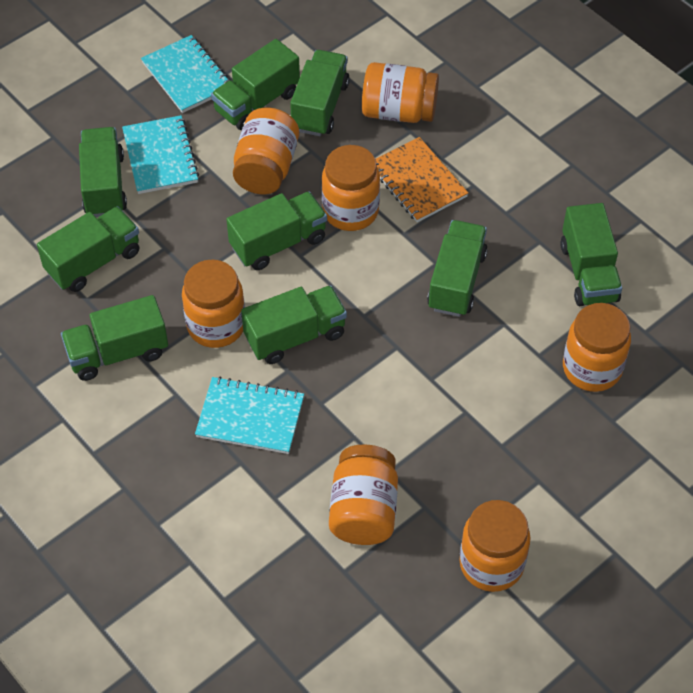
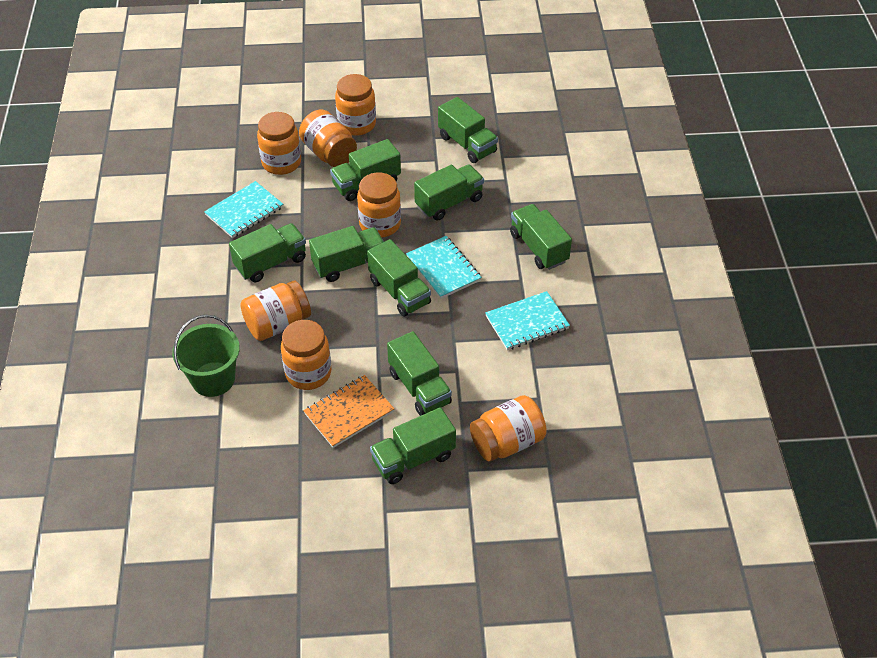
green bucket: none = 0 -> [172,314,240,397] = 1

